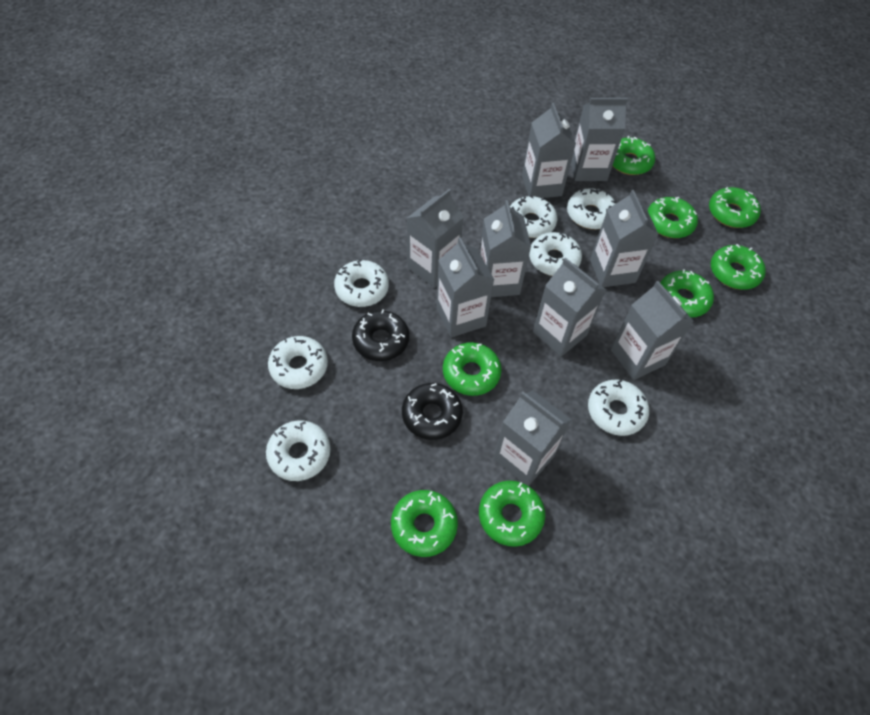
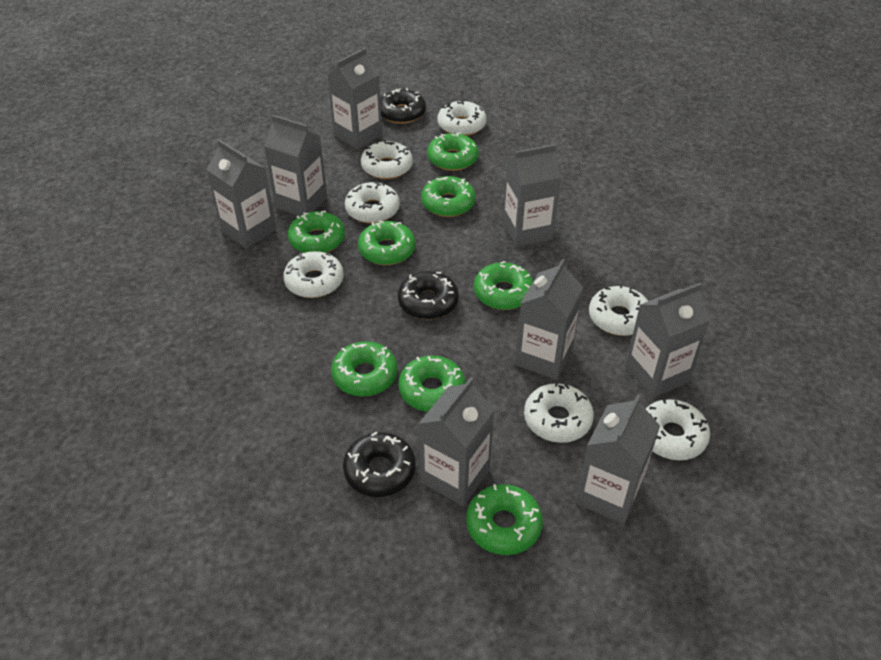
black donut: [352,309,409,361] [402,383,463,440] = 2 -> [343,432,416,497] [380,88,426,124] [398,271,459,319] = 3
grey carton: [407,189,464,288] [436,237,494,337] [480,200,531,297] [494,390,572,486] [522,103,576,198] [533,258,606,357] [571,98,628,181] [590,190,659,287] [611,281,694,380] = 9 -> [206,139,277,249] [264,115,327,216] [327,48,382,149] [418,377,494,506] [503,144,561,247] [515,259,583,380] [575,394,660,524] [625,283,710,398] = 8

